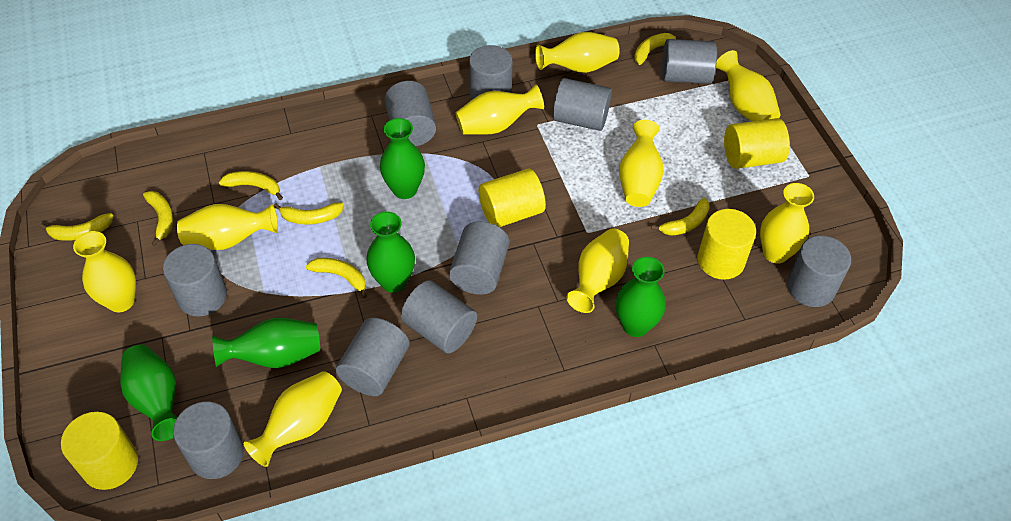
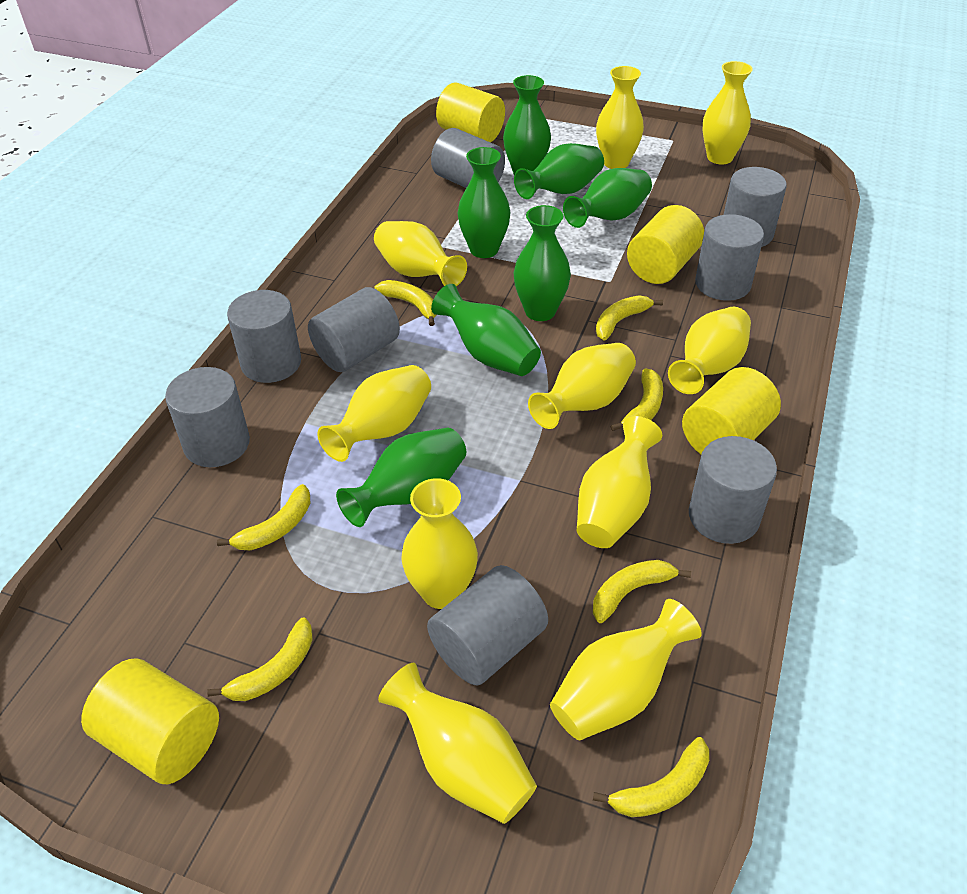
green vase: [120,345,178,441] [212,318,320,368] [367,212,415,293] [380,118,425,199] [616,257,666,337] = 5 -> [336,428,466,527] [431,284,541,376] [457,147,510,258] [503,75,551,175] [514,143,604,199] [514,205,571,321] [563,168,652,228] = 7
grey cylinder: [163,244,227,317] [173,402,244,479] [336,317,409,396] [385,81,436,146] [401,280,477,353] [449,221,509,295] [469,45,513,100] [553,78,612,131] [662,39,717,84] [787,236,851,307] = 10 -> [165,367,250,467] [227,290,301,383] [308,287,400,372] [427,565,548,685] [431,128,505,188] [689,436,777,544] [695,214,764,301] [724,167,787,247] = 8
yellow vase: [73,231,136,312] [177,204,278,250] [244,371,342,467] [456,84,544,135] [535,32,620,73] [566,228,629,313] [619,120,664,207] [716,50,781,121] [760,183,814,264] = 9 -> [317,365,431,462] [374,221,467,286] [378,663,537,824] [401,478,478,609] [528,343,636,429] [550,599,702,740] [577,416,662,548] [596,66,644,169] [668,307,751,394] [702,61,753,165] = 10

